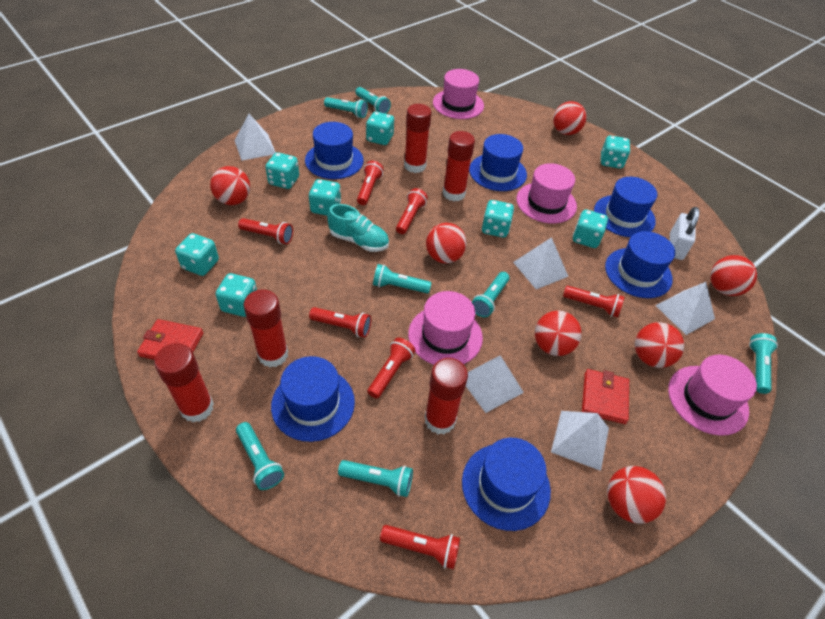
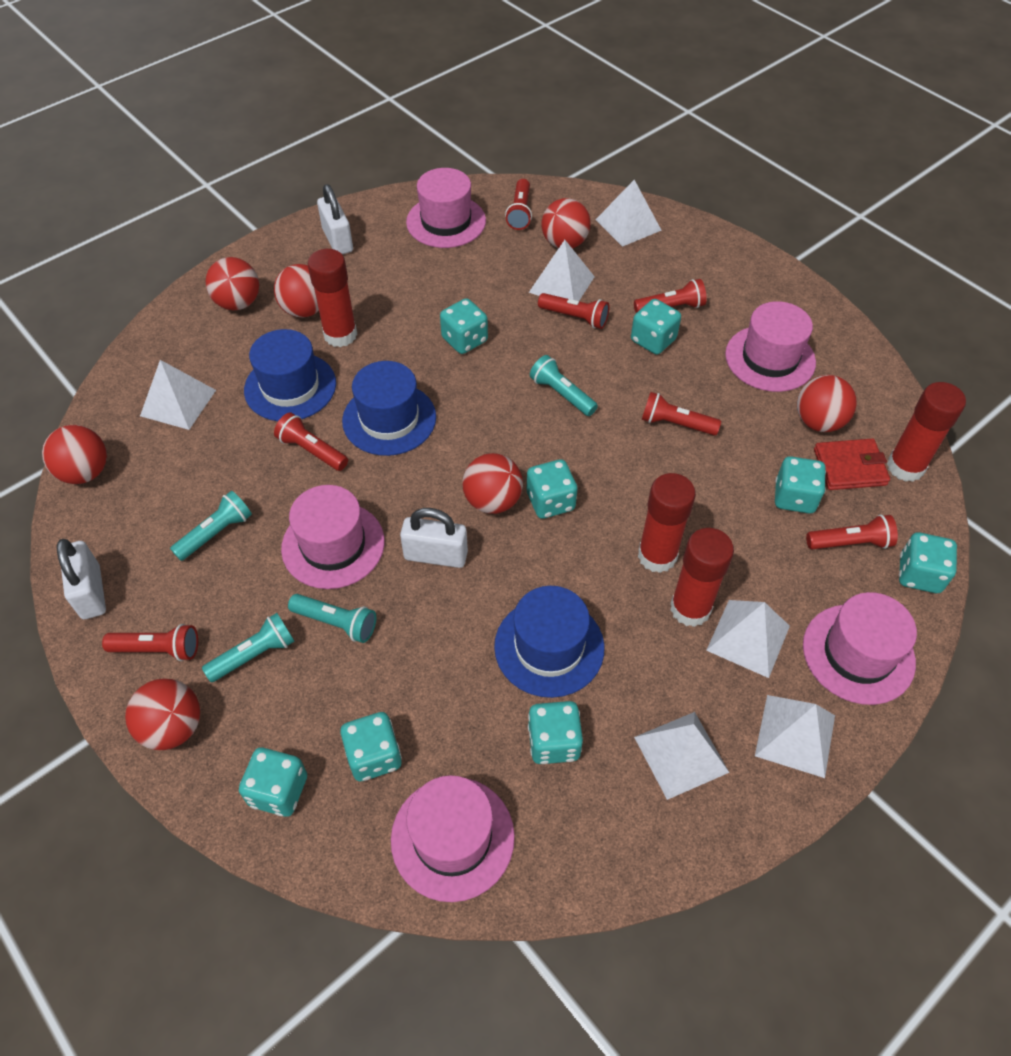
blue hat: [271,356,355,442] [305,122,364,179] [462,438,551,531] [469,134,527,191] [594,177,657,237] [605,231,675,298] = 6 -> [244,329,336,421] [342,361,436,456] [494,586,604,698] = 3
pink hat: [408,291,483,365] [433,69,484,119] [516,163,577,224] [668,355,757,436] = 4 -> [281,485,385,589] [391,775,515,902] [406,168,486,248] [725,301,816,392] [803,592,917,705] = 5
red glue stick: [154,343,214,422] [244,289,288,367] [404,104,432,173] [425,358,468,434] [443,131,475,201] = 5 -> [308,249,357,347] [638,473,696,573] [670,528,734,627] [887,382,966,482] = 4
red wallet: [137,319,204,360] [582,369,629,424] = 2 -> [814,438,890,490] = 1
turquoise flashlight: [236,422,284,490] [324,97,368,118] [338,460,413,497] [355,87,391,114] [373,264,431,294] [472,272,510,317] [749,333,778,394] = 7 -> [170,491,252,561] [202,613,295,682] [288,594,376,643] [530,355,598,416] = 4
turquoise shoe: [327,204,389,252] = 1 -> none = 0
white padlock: [669,207,700,260] = 1 -> [57,539,106,619] [317,184,353,254] [400,508,468,568] = 3
white pyramid: [234,114,276,161] [466,355,524,413] [513,237,569,289] [551,411,609,471] [655,282,715,335] = 5 -> [140,360,216,430] [529,240,595,301] [596,180,662,247] [634,712,729,800] [706,600,790,678] [755,695,835,778] = 6

